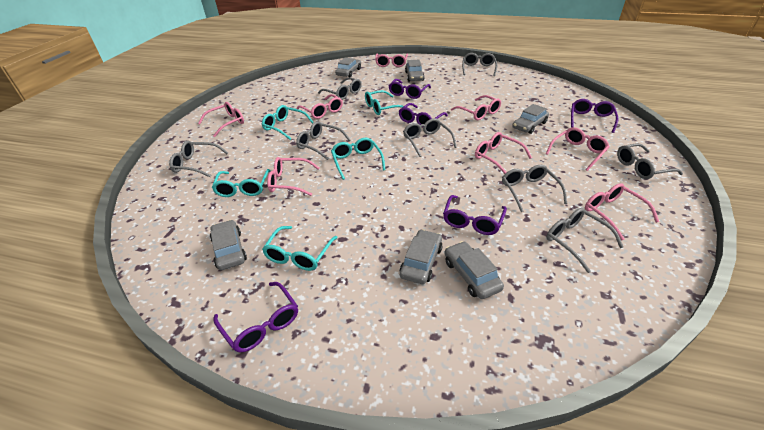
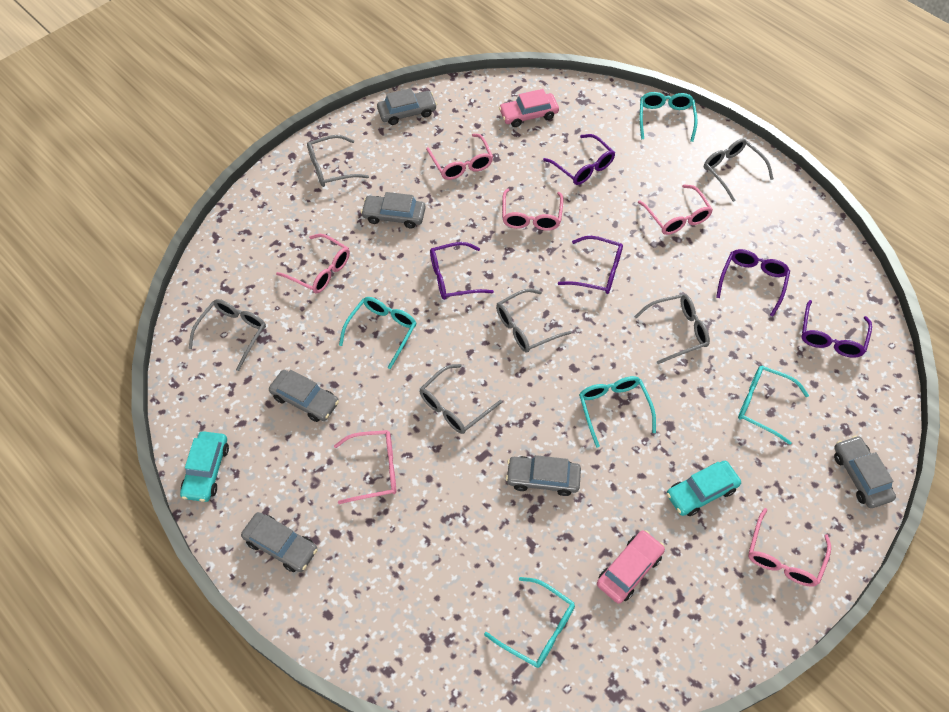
grey glasses: [169,141,228,177] [296,121,350,160] [318,77,362,100] [403,118,457,157] [462,53,497,76] [502,165,567,212] [547,208,623,273] [617,143,683,179] = 8 -> [188,299,266,371] [307,135,369,187] [420,364,502,434] [496,289,571,352] [634,294,710,364] [704,138,774,202] = 6
pink car: none = 0 -> [499,89,559,127] [597,530,665,604] = 2
pink glasses: [198,102,244,137] [267,157,319,196] [297,94,343,119] [375,53,408,67] [451,95,501,120] [475,132,532,174] [546,127,610,171] [585,183,659,240] = 8 -> [276,234,350,294] [334,430,396,504] [426,134,493,180] [502,188,564,231] [638,184,713,235] [748,508,831,587] = 6
turquoise car: none = 0 -> [180,431,229,502] [667,461,741,516] = 2

